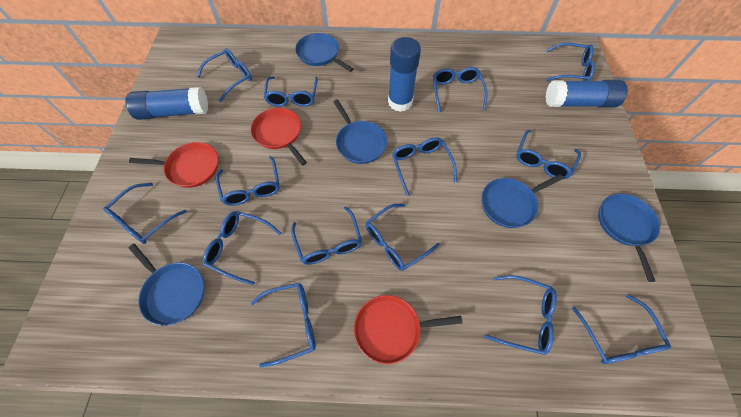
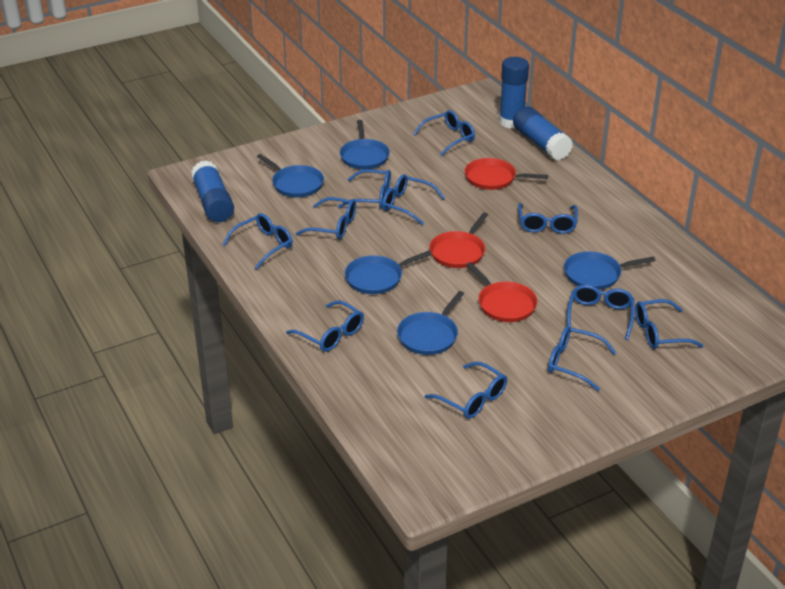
blue glasses: [103,183,187,244] [197,48,252,102] [203,211,281,285] [216,156,280,206] [251,282,316,367] [264,76,318,107] [291,206,362,265] [366,204,440,271] [392,137,457,196] [433,67,487,113] [484,275,557,355] [516,130,581,179] [546,43,595,81] [572,294,671,364] = 14 -> [223,213,293,269] [286,300,364,352] [295,197,356,239] [338,169,391,208] [382,174,445,225] [413,110,475,156] [424,362,507,419] [518,203,578,234] [548,326,616,391] [567,285,634,340] [635,299,704,349] = 11

